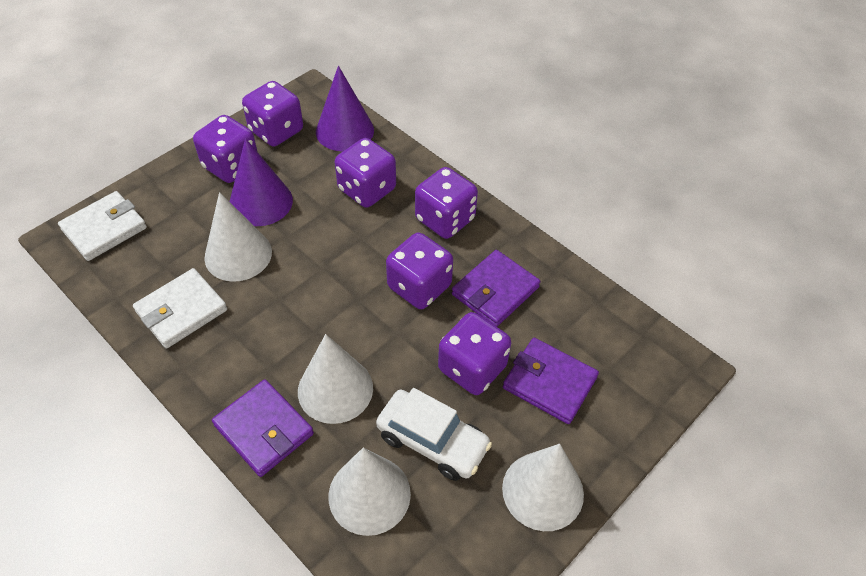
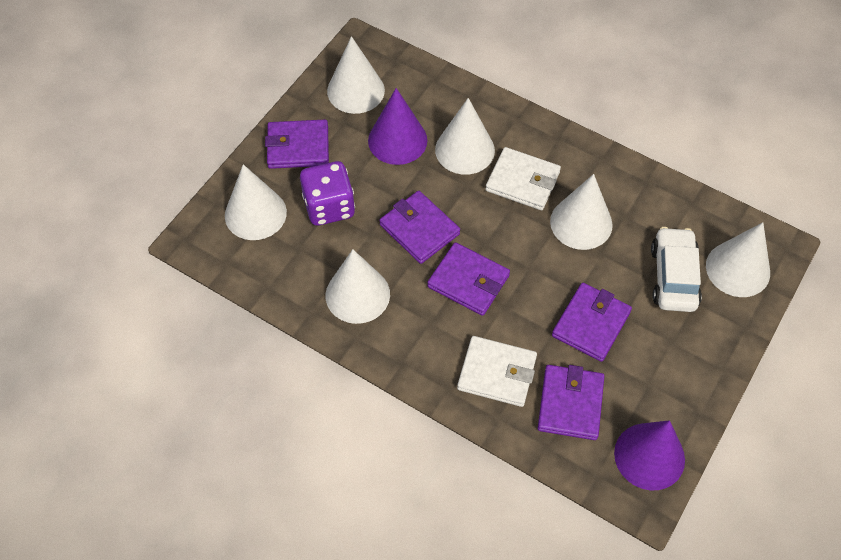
purple dice: [193,115,257,183] [242,81,303,147] [335,138,396,208] [386,233,453,309] [415,167,478,239] [438,312,511,395] = 6 -> [300,161,355,226] = 1
purple wallet: [212,379,314,477] [452,250,540,327] [503,338,599,424] = 3 -> [265,120,329,169] [380,191,460,264] [427,242,510,316] [538,365,605,440] [552,283,632,362] = 5
white cone: [204,192,272,282] [298,334,373,424] [329,448,411,536] [502,444,584,531] = 4 -> [225,164,287,240] [326,249,390,324] [327,36,385,114] [435,98,495,175] [550,174,613,250] [706,222,770,297] = 6

